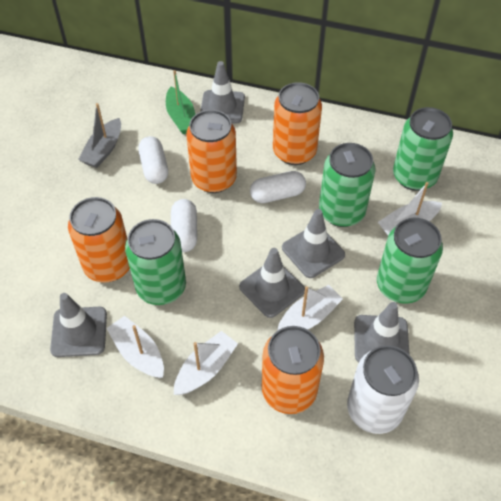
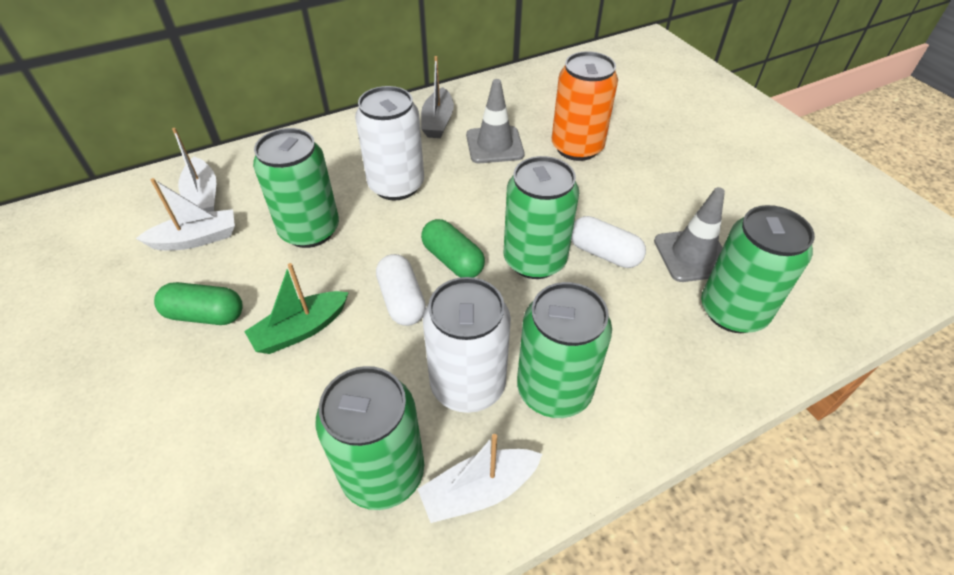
green can: [125,219,186,305] [319,143,375,227] [377,218,443,304] [393,107,453,191] = 4 -> [253,128,339,248] [316,366,424,510] [504,156,579,279] [517,282,612,418] [701,205,815,333] = 5
green capsule: none = 0 -> [154,282,243,325] [421,219,485,278] = 2
grey traffic cone: [50,293,107,357] [200,61,245,124] [239,248,305,318] [282,209,345,278] [354,302,410,362] = 5 -> [466,79,525,163] [654,187,725,282] = 2
orange can: [68,197,130,283] [186,110,237,193] [262,326,324,414] [273,82,322,165] = 4 -> [552,51,618,161] = 1
white boat: [106,316,164,378] [174,331,238,395] [277,285,343,331] [378,182,442,235] = 4 -> [136,178,235,251] [172,128,216,212] [418,434,542,523] = 3
white can: [347,345,419,434] = 1 -> [355,86,424,200] [423,277,511,413] = 2
white capsule: [138,136,168,184] [171,199,197,252] [250,171,306,203] = 3 -> [376,254,426,326] [571,216,646,268] = 2

